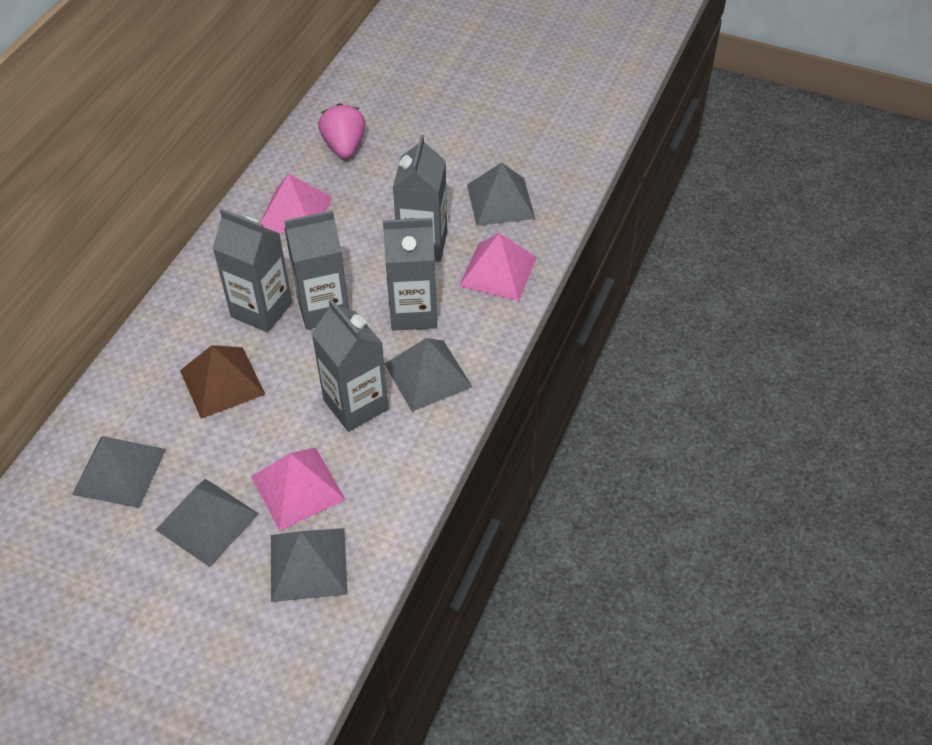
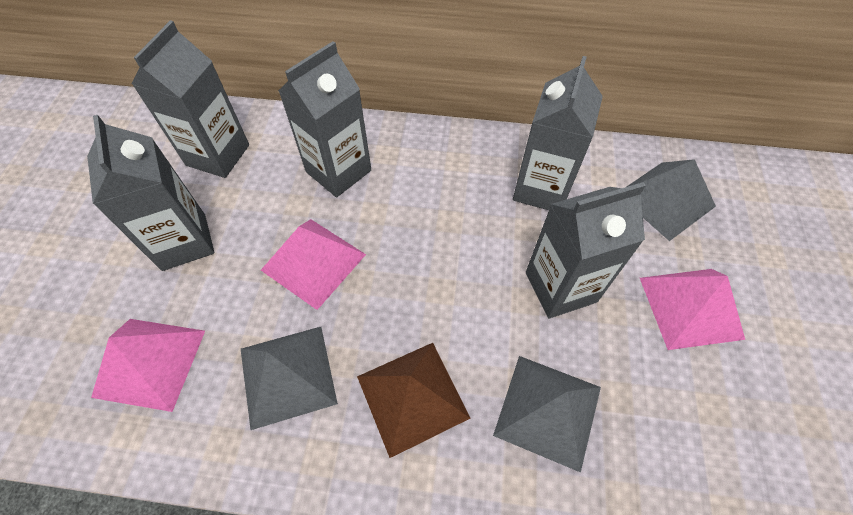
grey pyramid: [72,436,166,508] [156,479,259,567] [271,528,348,602] [384,338,473,412] [467,162,535,226] = 5 -> [241,327,338,430] [493,356,601,473] [626,159,716,241] = 3
pink strawberry: [318,103,366,159] = 1 -> none = 0

